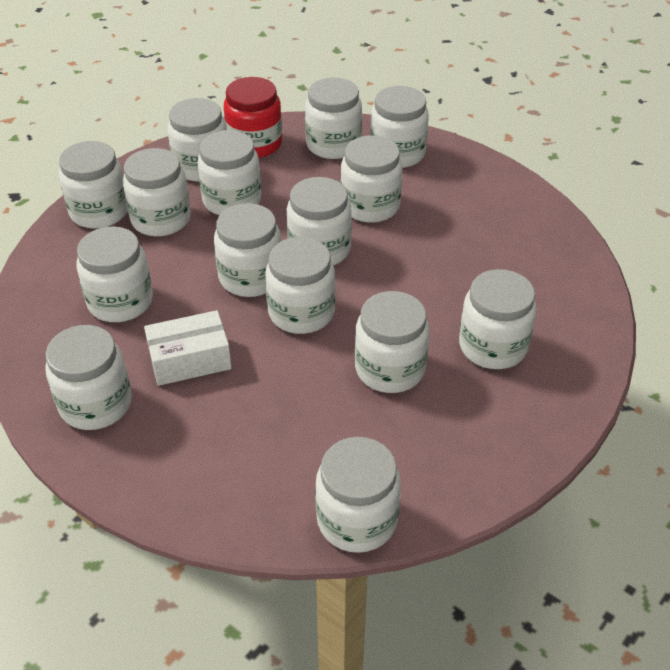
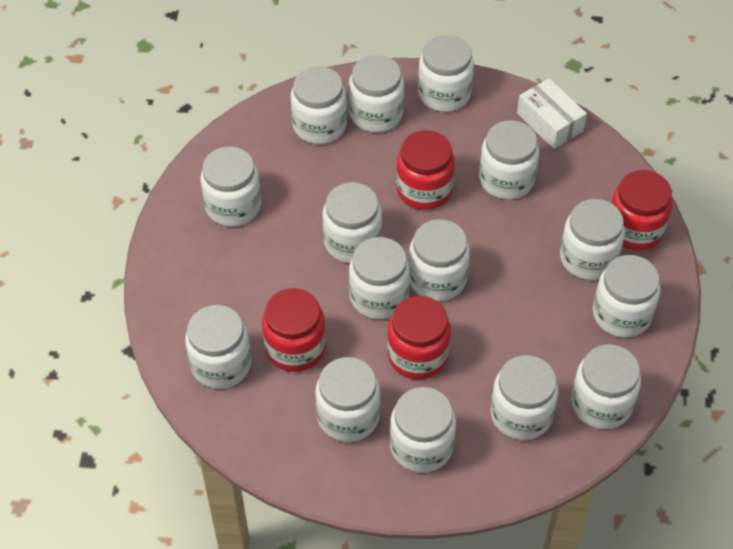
red jar: [224,77,282,158] = 1 -> [262,288,326,372] [387,296,451,379] [396,130,455,210] [611,170,673,251] = 4

